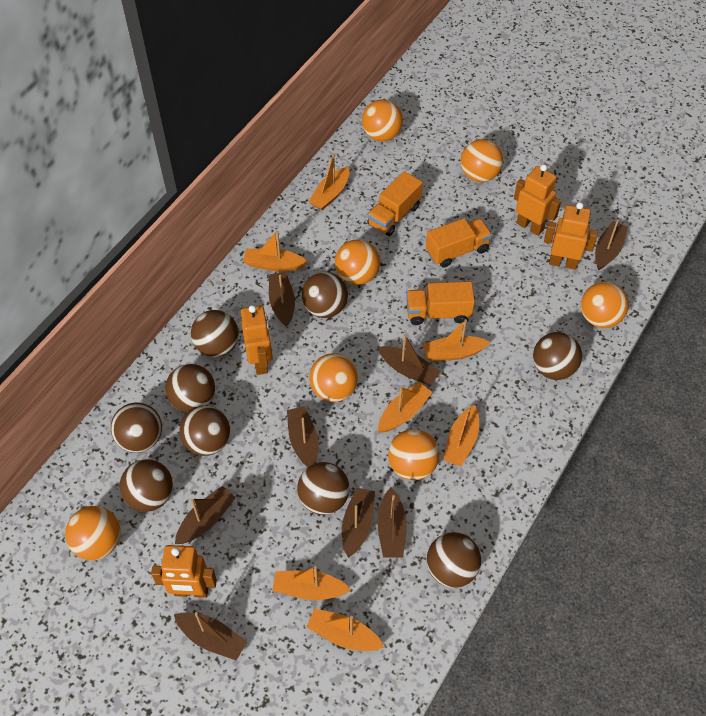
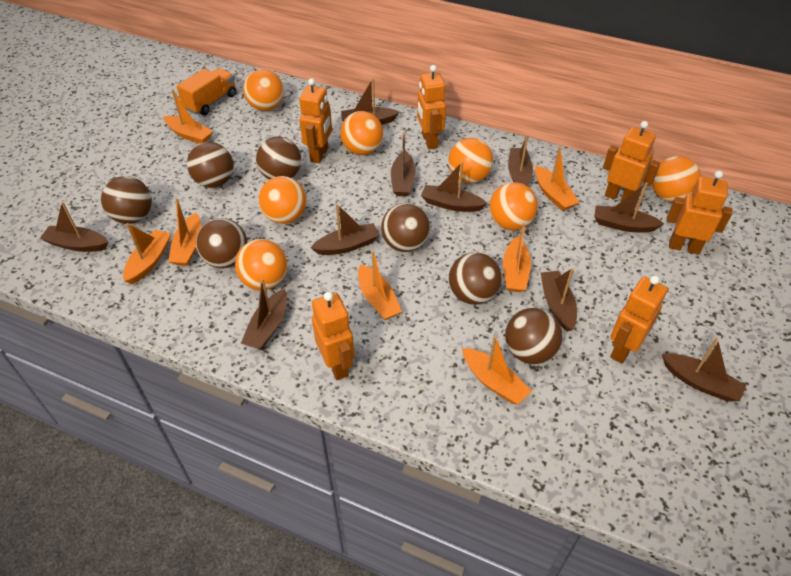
brown ball: [111,403,162,453] [120,459,173,512] [165,364,215,413] [179,405,230,456] [191,310,239,357] [297,462,349,515] [302,272,348,318] [427,532,481,588] [533,332,582,380] = 9 -> [101,176,152,224] [187,142,234,188] [196,218,247,268] [256,137,301,180] [381,203,430,252] [449,252,502,305] [505,308,563,364] = 7
brown boat: [174,612,247,660] [175,486,236,544] [269,272,295,327] [287,406,318,467] [342,487,375,558] [377,334,441,385] [377,488,407,558] [595,220,628,270] = 8 -> [40,202,108,252] [241,278,287,350] [311,204,380,255] [341,78,399,125] [391,132,416,197] [421,162,487,212] [508,135,533,186] [541,268,577,332] [594,182,664,233] [662,338,746,402] = 10
orange robot: [151,545,217,598] [241,305,273,375] [514,164,561,236] [544,202,598,270] = 4 -> [299,78,332,164] [312,292,355,380] [417,65,446,149] [603,121,660,201] [610,275,668,364] [667,171,733,254] = 6
orange truck: [367,171,423,236] [406,281,475,325] [426,218,492,268] = 3 -> [177,68,236,115] = 1

